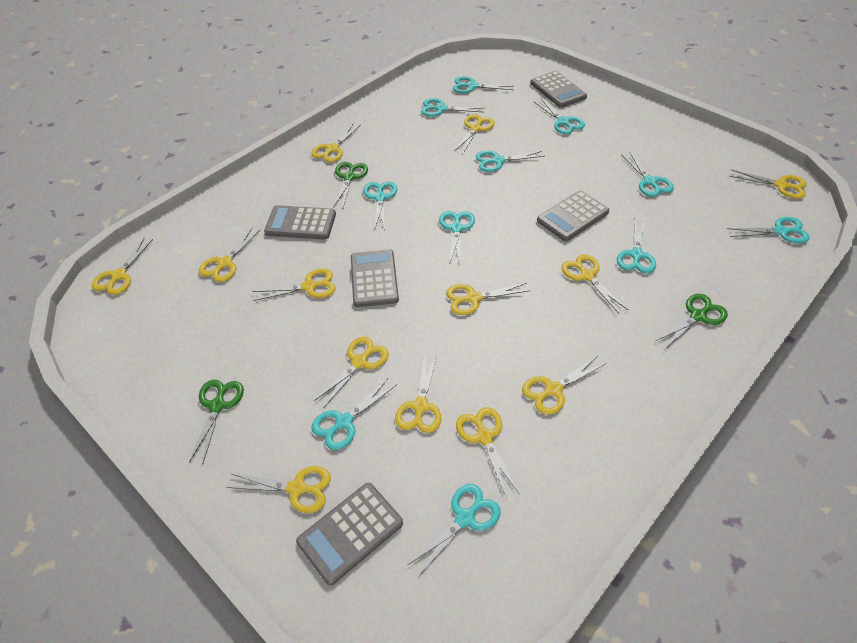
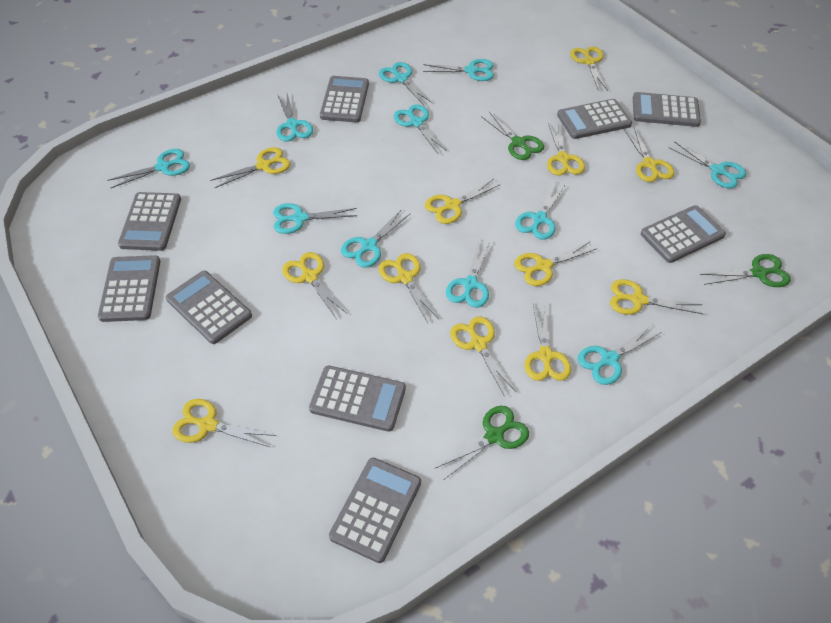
grey calculator: [264,205,336,240] [296,483,403,586] [351,249,399,307] [530,71,587,108] [537,191,610,241] = 5 -> [98,255,160,322] [118,192,181,251] [166,271,252,344] [309,366,406,432] [320,76,369,123] [329,458,421,563] [557,99,632,139] [633,92,701,127] [641,205,726,263] = 9
yellow scissors: [92,238,153,295] [199,228,260,282] [226,466,331,513] [252,268,336,301] [311,123,361,162] [314,337,389,408] [395,355,441,433] [446,283,530,315] [454,114,495,153] [456,407,519,496] [522,356,605,415] [561,254,628,313] [729,169,807,199] = 13 -> [172,399,276,447] [210,147,291,188] [282,252,347,318] [379,253,439,323] [425,179,501,224] [450,317,516,397] [514,241,598,286] [525,302,571,381] [547,122,585,176] [570,46,608,91] [610,279,703,315] [624,127,674,182] = 12

